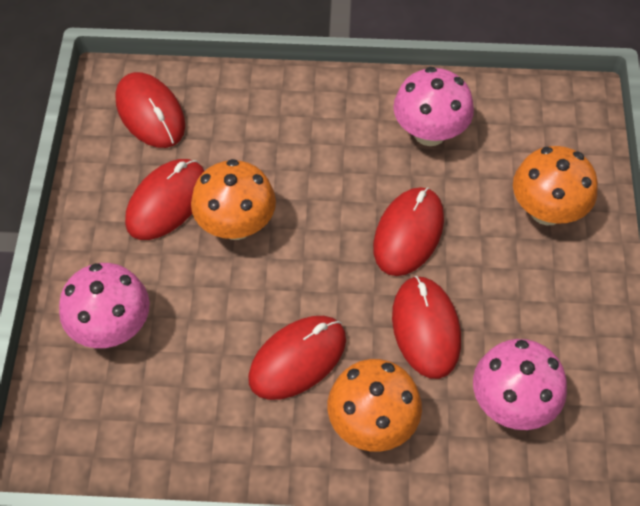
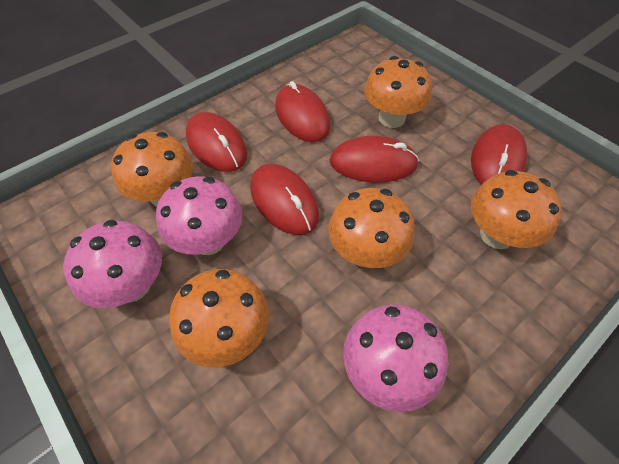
orange mushroom: [191,159,276,240] [328,359,422,452] [513,146,598,226] = 3 -> [111,132,193,206] [169,269,269,367] [328,188,414,268] [364,56,432,128] [471,170,562,249] = 5

